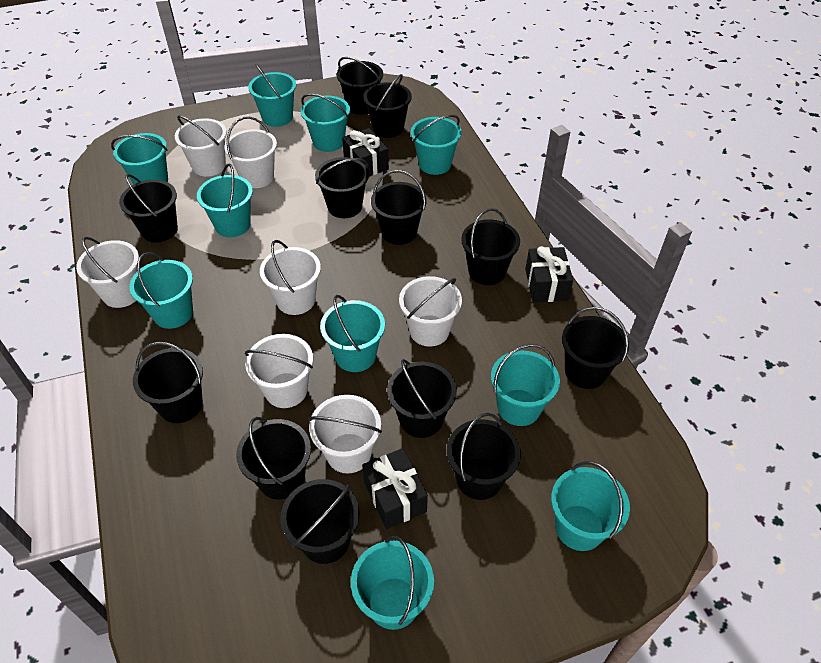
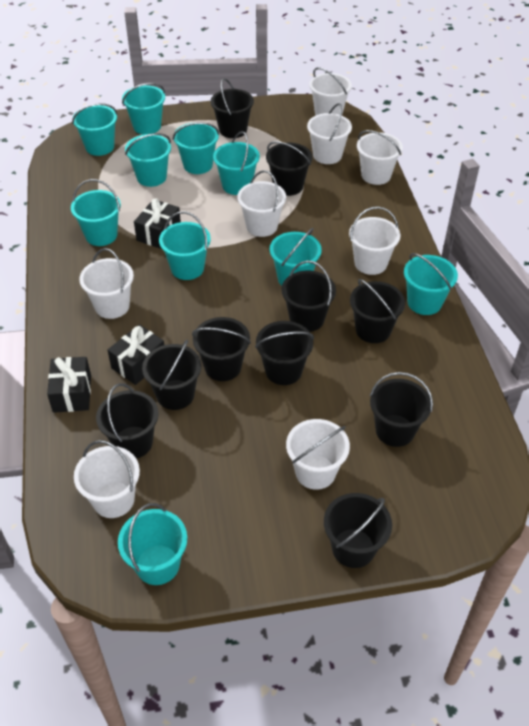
black bucket: [119,174,178,243] [133,342,203,423] [236,417,311,500] [281,479,359,564] [315,157,369,218] [337,57,383,115] [363,74,412,138] [371,170,427,245] [387,359,457,438] [447,413,521,500] [461,208,520,285] [562,307,629,389] = 12 -> [96,383,159,459] [142,340,201,410] [192,317,251,381] [211,78,254,138] [255,321,314,385] [266,141,312,196] [282,261,336,332] [324,493,392,568] [350,279,405,343] [370,372,433,447] = 10
white bucket: [76,237,139,308] [175,115,227,177] [224,117,277,188] [245,334,313,408] [260,240,321,315] [308,395,382,474] [399,276,462,347] = 7 -> [74,440,140,518] [79,248,134,319] [237,170,286,237] [286,419,350,490] [307,103,352,164] [309,67,352,115] [349,206,400,275] [357,130,403,185] = 8

